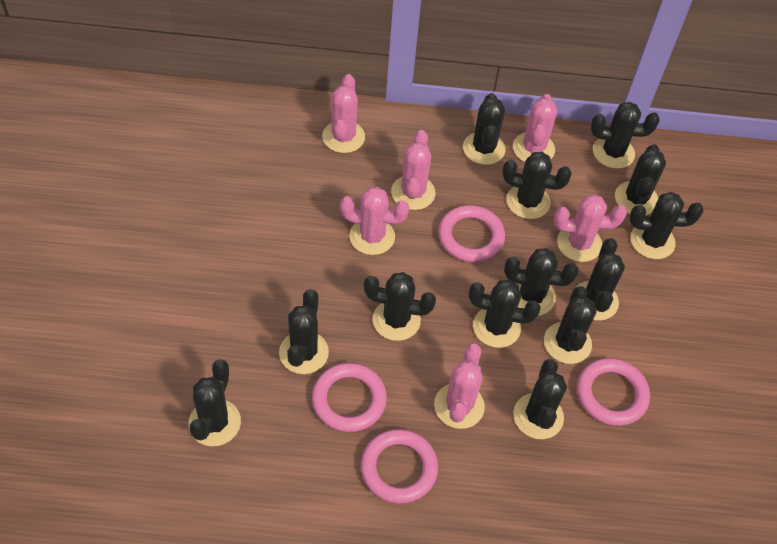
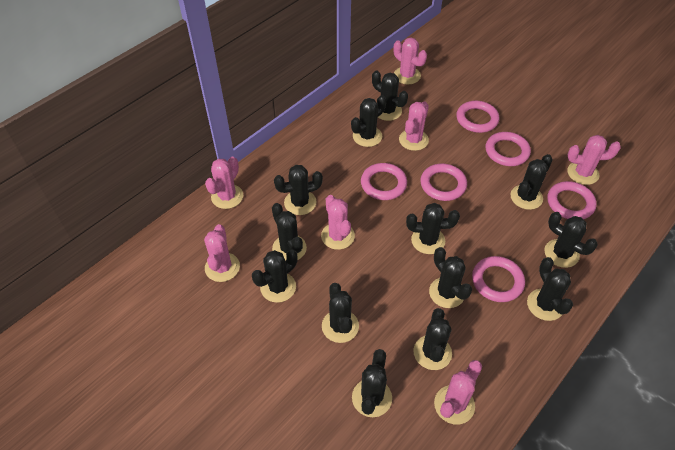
pink cactus: [322,74,365,153] [340,187,409,255] [391,130,435,210] [434,343,485,429] [513,94,557,162] [554,194,627,262] = 6 -> [204,224,240,282] [205,157,243,209] [321,195,355,250] [393,38,427,84] [399,101,429,151] [434,360,482,424] [567,135,621,185] = 7
pink ring: [312,363,387,432] [361,429,438,504] [438,205,505,262] [577,358,650,426] = 4 -> [361,163,407,200] [420,164,467,201] [456,101,499,133] [472,256,525,302] [486,132,531,166] [547,181,597,219] = 6

